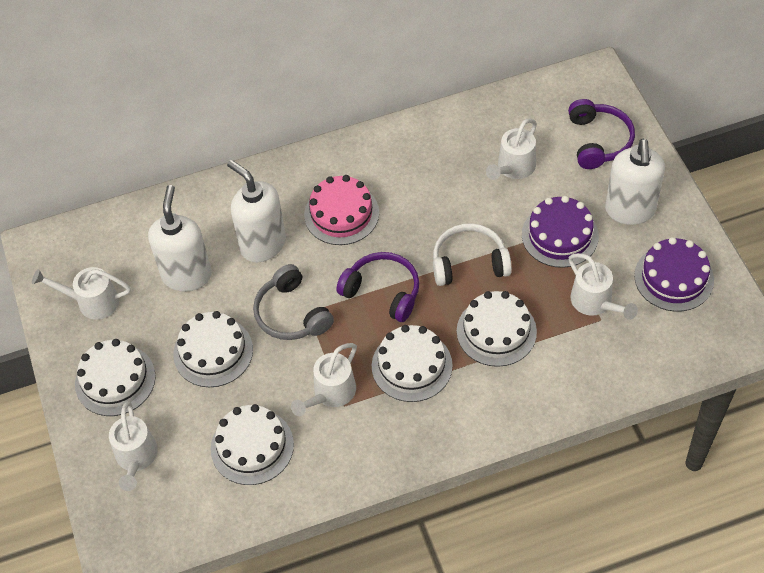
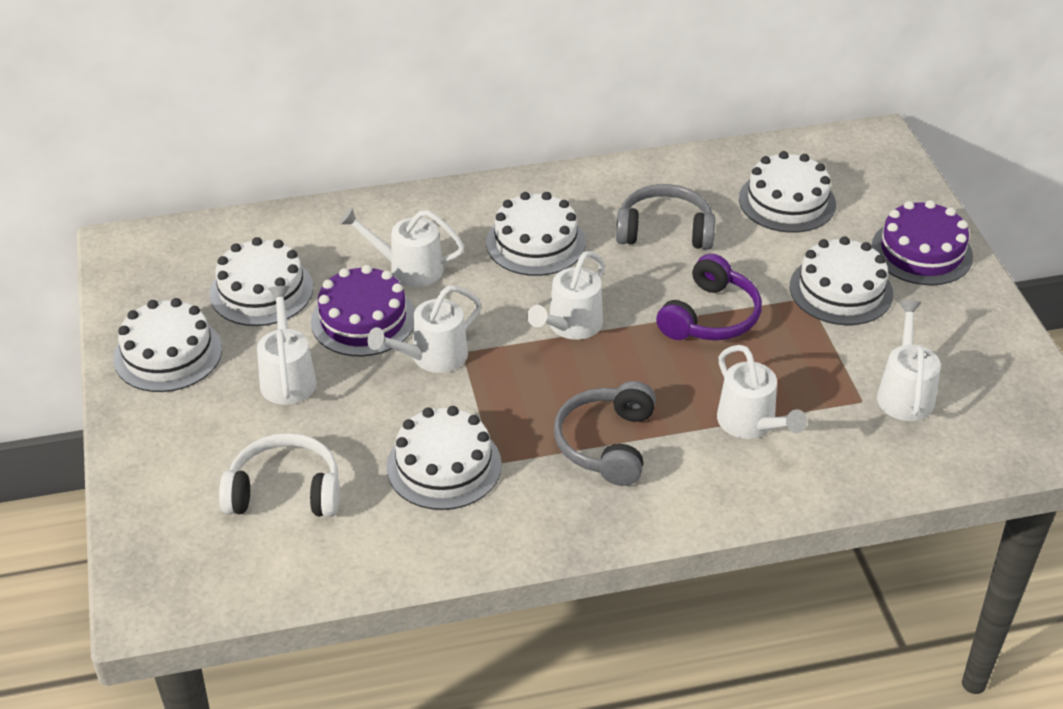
grey headphones: [253,264,334,340] = 1 -> [554,381,656,486] [616,184,715,250] = 2
pink cake: [304,175,379,245] = 1 -> none = 0
purple headphones: [336,252,419,322] [568,99,635,169] = 2 -> [656,254,762,341] = 1
white cake: [75,339,156,416] [173,311,253,387] [211,404,294,485] [372,325,453,402] [457,291,537,367] = 5 -> [113,298,222,392] [210,237,313,326] [386,406,502,510] [486,192,585,276] [739,151,836,233] [790,236,893,325] = 6
white soap dispenser: [148,185,212,292] [227,160,286,262] [605,139,665,225] = 3 -> none = 0
white watering can: [32,267,131,320] [109,401,158,491] [291,343,357,416] [486,119,537,180] [569,253,638,320] = 5 -> [257,286,317,405] [339,207,464,287] [367,286,482,373] [527,251,605,340] [717,345,807,439] [877,301,941,421] = 6

